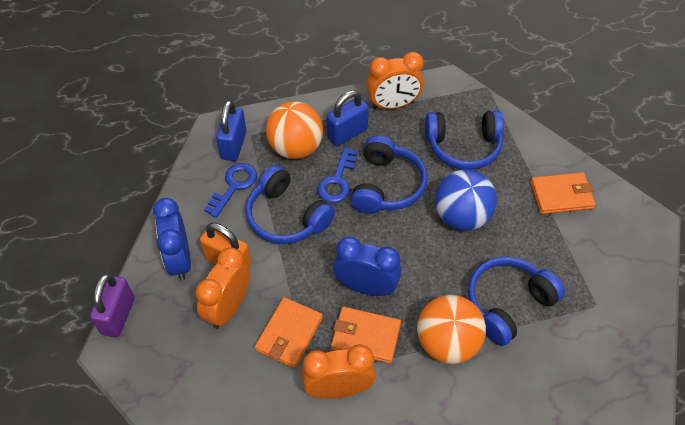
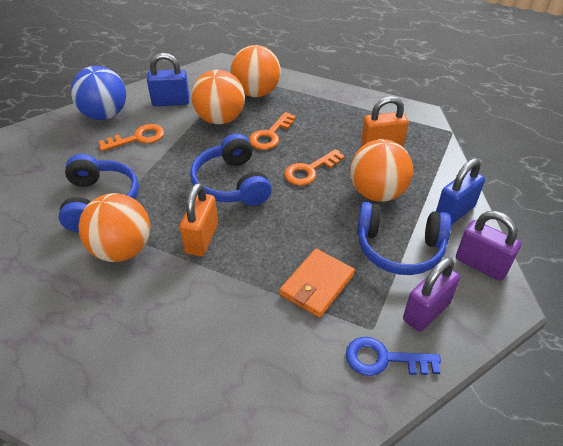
blue clock: [153,198,191,281] [333,237,401,296] = 2 -> none = 0
blue headphones: [246,165,335,244] [351,135,427,214] [425,110,504,170] [468,257,565,346] = 4 -> [58,154,139,232] [190,134,272,206] [357,202,451,275] = 3
blue key: [204,163,257,218] [317,147,358,203] = 2 -> [346,337,441,376] = 1
orange ball: [266,101,323,159] [417,295,486,364] = 2 -> [78,193,150,262] [191,70,245,124] [230,45,281,97] [350,139,413,202] = 4
orange clock: [195,247,250,329] [302,344,376,399] [366,52,424,109] = 3 -> none = 0
orange key: none = 0 -> [99,124,164,151] [249,112,296,150] [284,149,345,186] = 3
orange padlock: [200,223,251,267] = 1 -> [180,183,218,256] [361,96,409,147] = 2
orange wallet: [255,297,323,368] [331,307,401,364] [530,172,596,214] = 3 -> [280,249,355,318] = 1
purple padlock: [90,273,134,338] = 1 -> [403,257,460,332] [456,211,521,281] = 2

